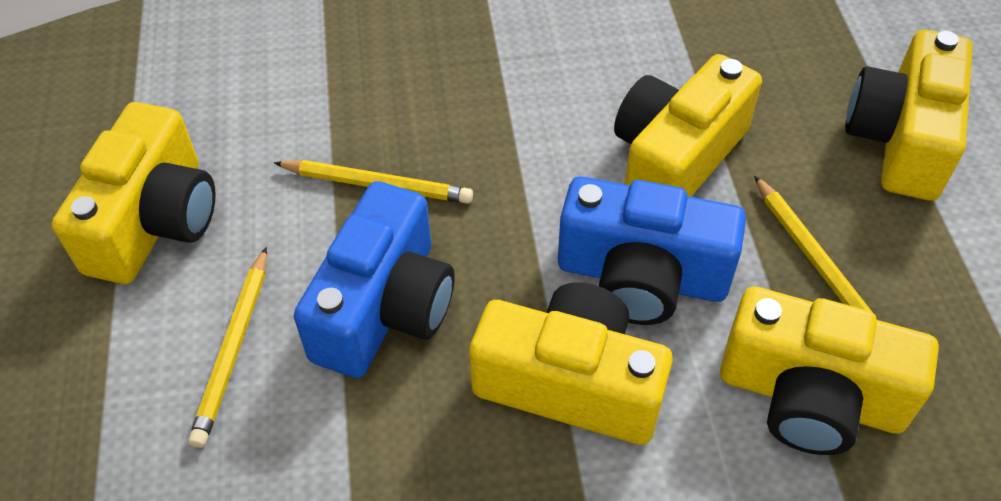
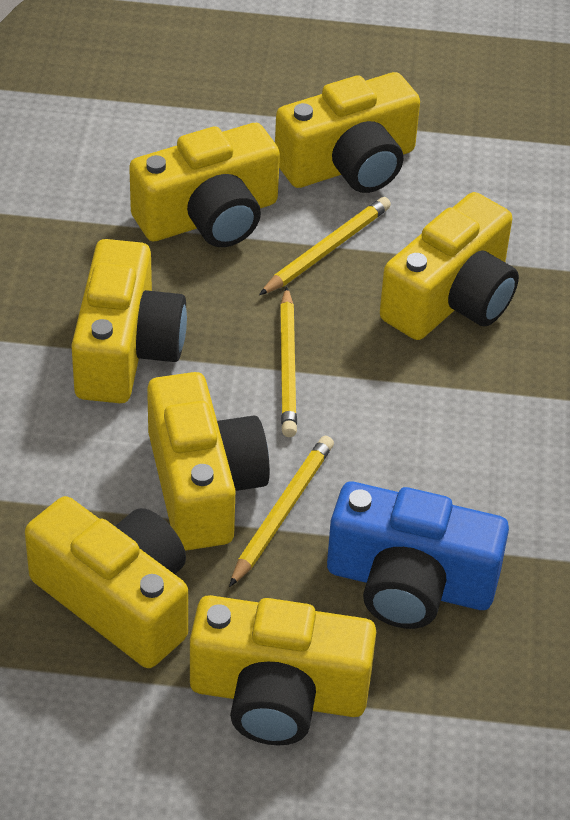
blue camera: [294,181,454,378] [558,176,746,325] = 2 -> [327,482,509,629] = 1
yellow camera: [52,102,216,284] [469,282,673,445] [614,54,762,197] [720,287,939,455] [845,30,973,201] = 5 -> [25,496,188,668] [71,239,187,403] [129,123,280,247] [147,372,270,551] [190,595,376,745] [275,72,420,193] [380,192,519,340] = 7

